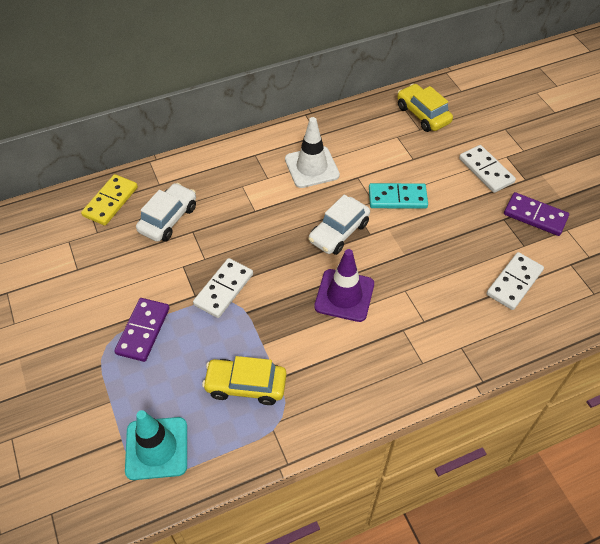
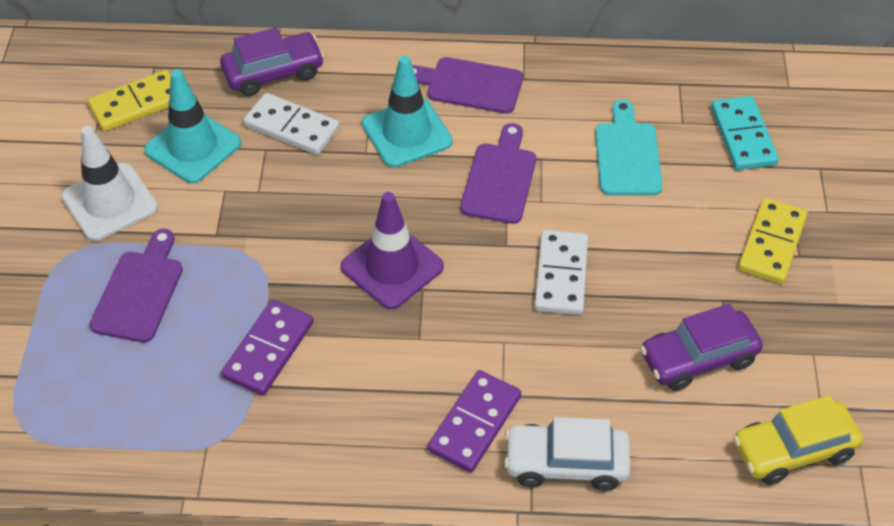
purple car: none = 0 -> [220,27,324,96] [640,304,763,391] = 2
purple cutting board: none = 0 -> [89,229,183,343] [412,57,523,114] [460,123,536,224] = 3
turquoise cutting board: none = 0 -> [595,99,663,196] = 1
turquoise traffic cone: [125,410,187,480] = 1 -> [144,70,241,183] [362,55,453,168] = 2
white car: [136,183,196,242] [308,195,370,255] = 2 -> [504,417,631,491] = 1
white domino: [193,258,253,318] [459,145,516,193] [486,252,544,310] = 3 -> [243,93,339,155] [534,230,588,315] = 2
yellow car: [202,356,287,405] [397,84,453,132] = 2 -> [733,395,863,485] = 1
yellow domino: [81,174,138,225] = 1 -> [88,70,171,131] [738,198,807,284] = 2

